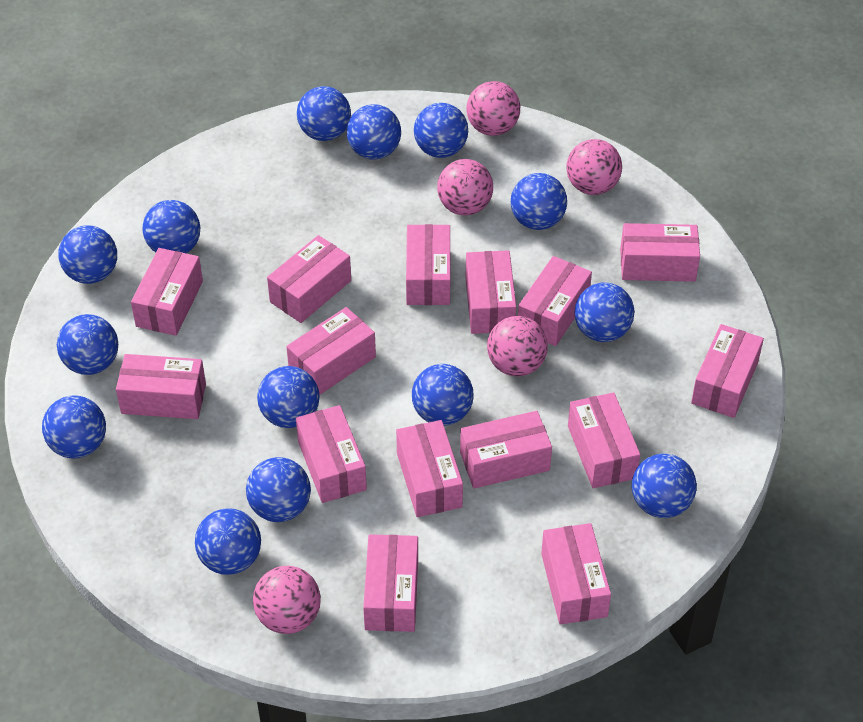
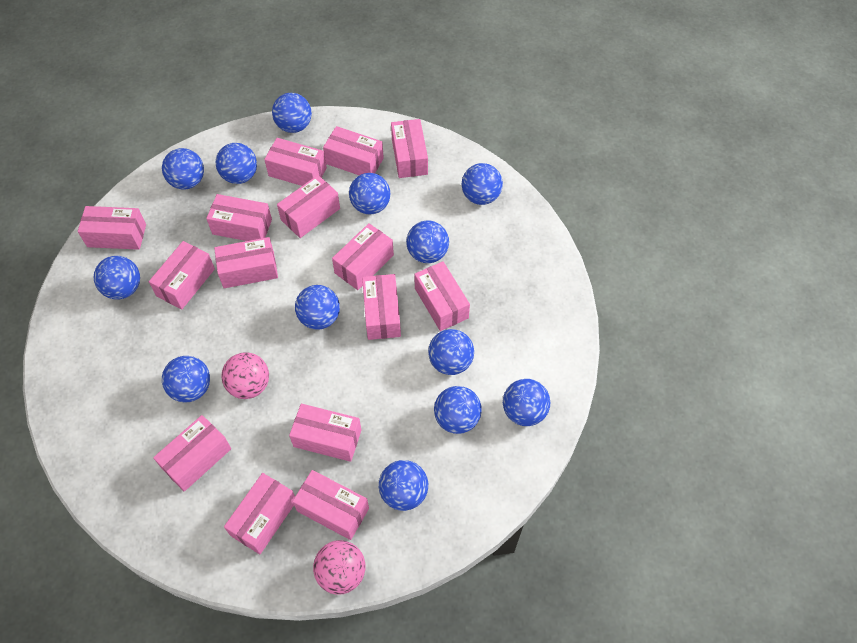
blue ball: [42,395,106,459] [57,314,118,375] [59,225,117,284] [142,200,200,253] [195,508,261,575] [246,457,311,522] [257,366,320,428] [297,86,351,141] [347,104,401,160] [412,364,473,426] [414,103,468,158] [511,173,567,230] [574,282,634,342] [632,453,697,518] = 14 -> [94,256,140,300] [162,148,204,189] [162,356,210,402] [216,143,257,184] [272,93,312,133] [295,285,340,330] [349,173,390,215] [379,460,428,511] [406,221,449,263] [428,329,474,375] [434,386,482,434] [462,163,503,205] [503,379,550,426] = 13
pink ball: [253,566,321,634] [437,159,493,216] [467,81,520,136] [487,316,548,376] [566,139,622,195] = 5 -> [222,352,269,399] [313,540,366,595] = 2

